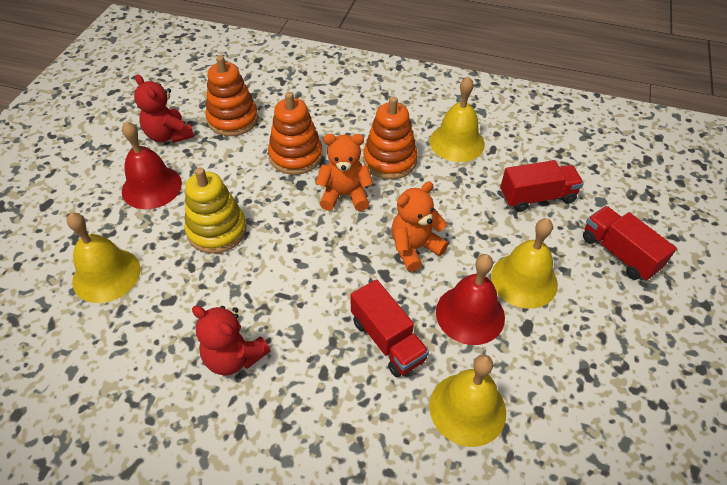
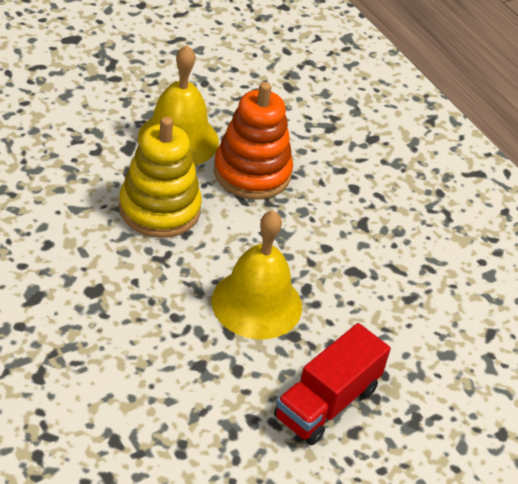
orange stacking toy: [205,55,258,136] [268,92,323,175] [363,96,418,179] = 3 -> [214,82,293,200] = 1
orange teddy bear: [316,134,373,211] [391,181,448,272] = 2 -> none = 0
red bell: [122,121,182,209] [436,254,505,345] = 2 -> none = 0
red teddy bear: [134,74,194,143] [192,306,271,375] = 2 -> none = 0
red truck: [350,279,429,377] [500,160,584,212] [583,206,677,281] = 3 -> [274,323,391,445] = 1
yellow bell: [67,212,141,303] [429,354,506,447] [430,76,485,162] [491,218,558,309] = 4 -> [138,45,219,165] [212,211,302,339] = 2

